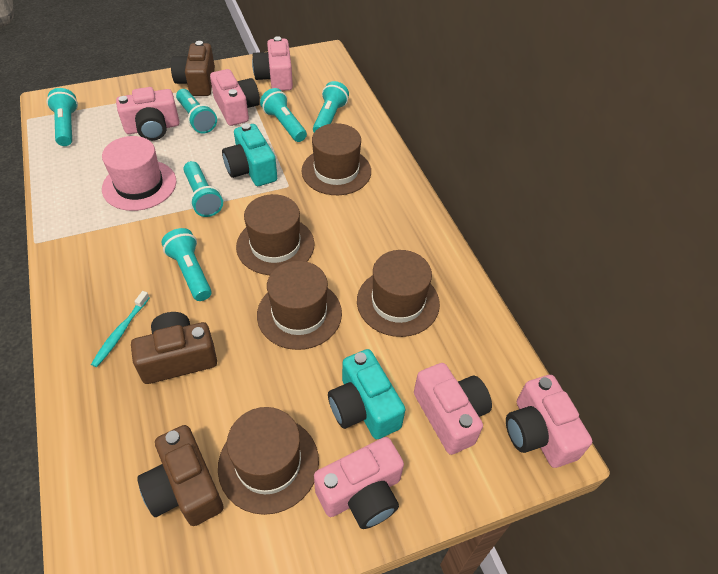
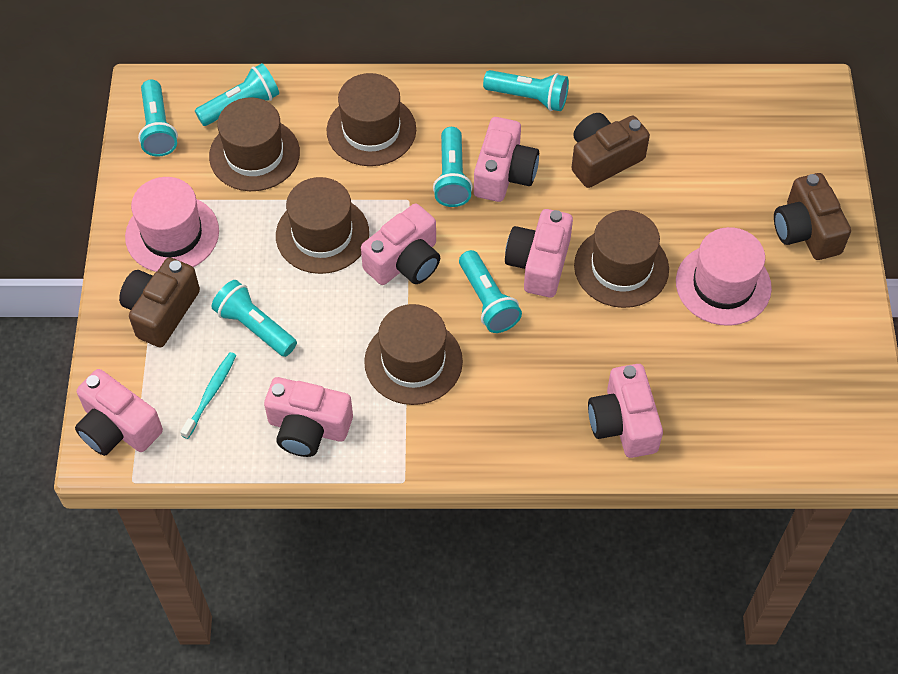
pink hat: [102,136,176,211] = 1 -> [125,177,219,272] [676,227,772,326] = 2
turquoise camera: [222,123,277,186] [328,349,405,439] = 2 -> none = 0

